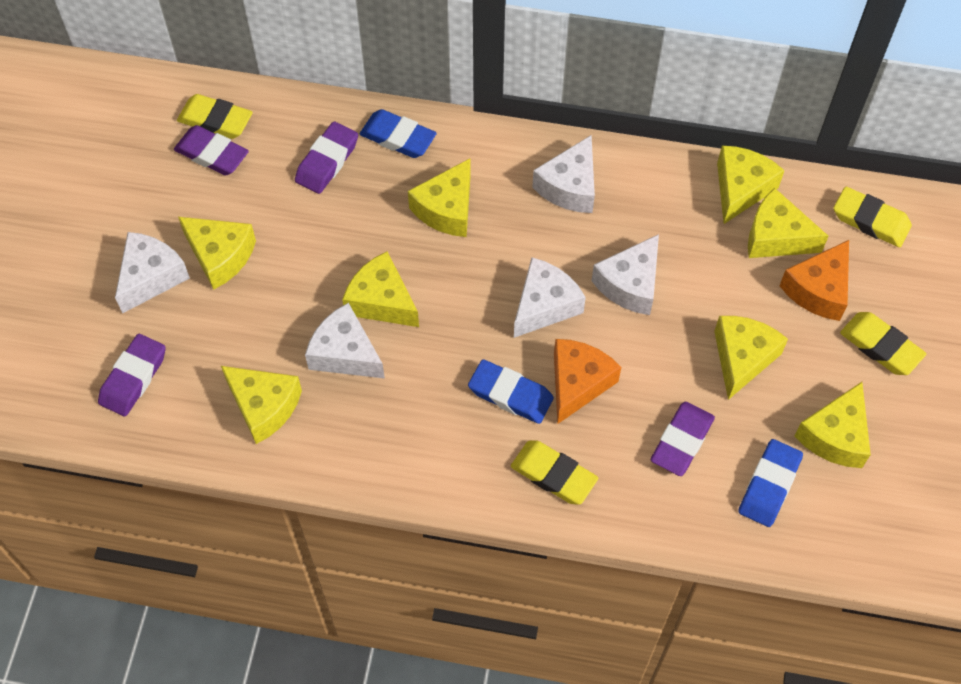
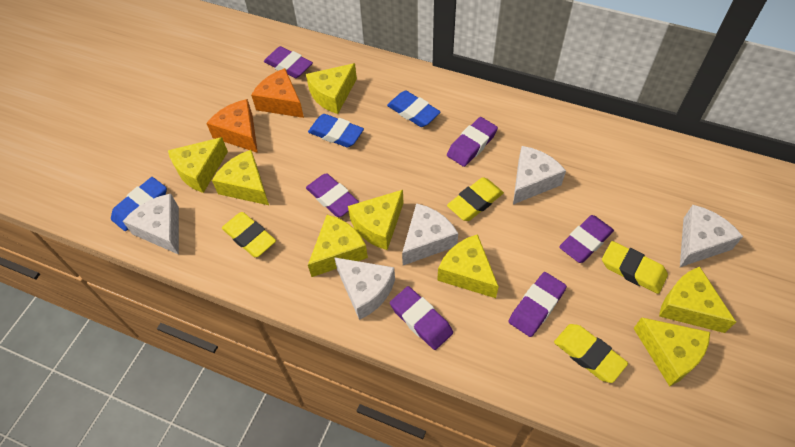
purple eraser: [98,334,166,417] [174,125,249,175] [295,121,358,194] [651,402,715,476] = 4 -> [264,46,313,78] [306,173,359,217] [390,286,453,350] [447,117,498,167] [509,272,567,337] [559,215,614,263] = 6

